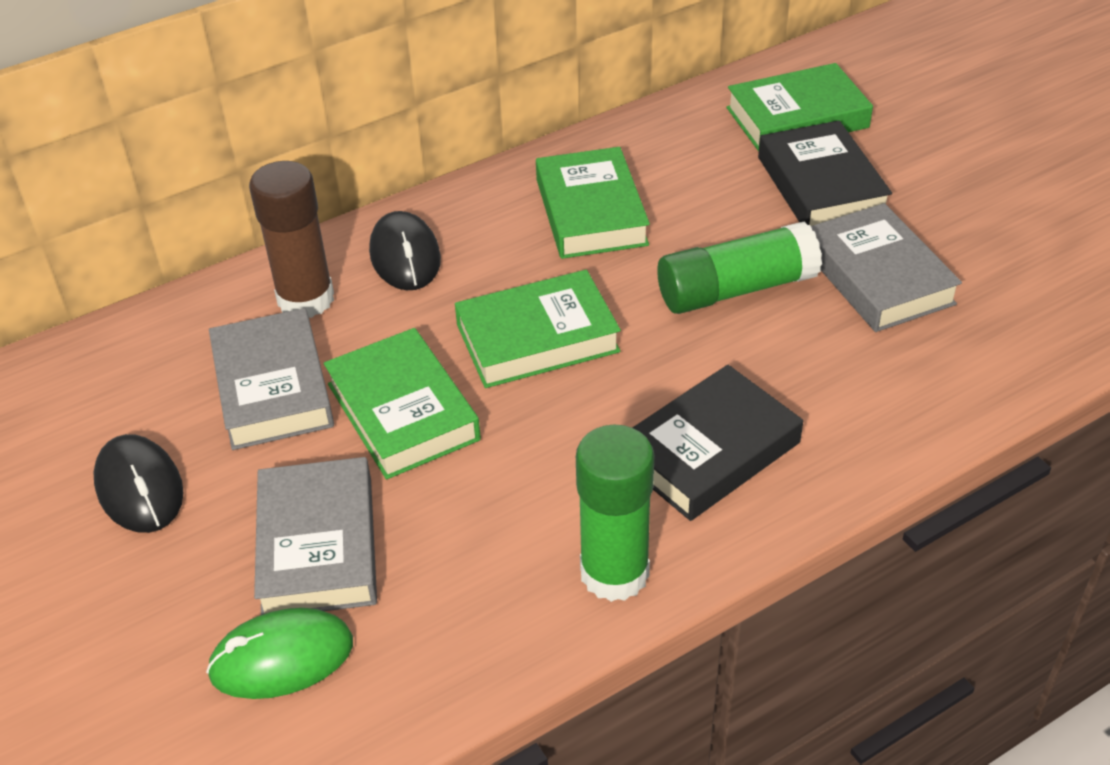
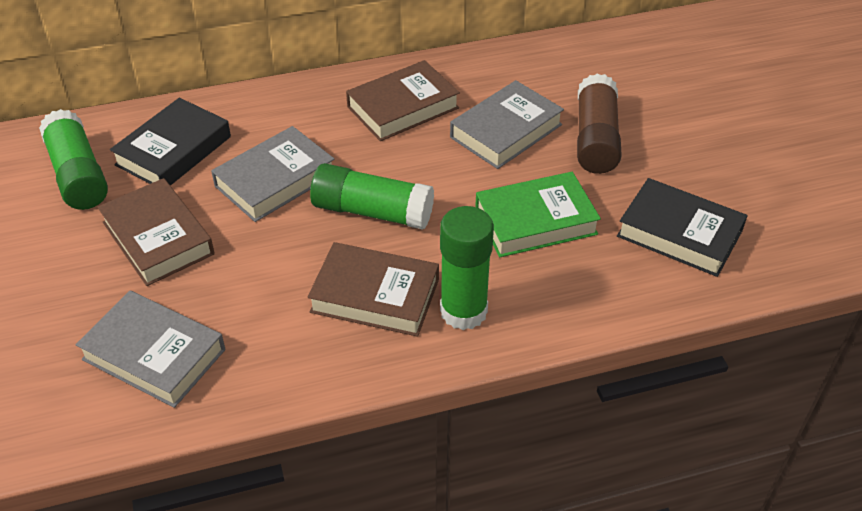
black mouse: [93,434,183,533] [369,211,441,290] = 2 -> none = 0
brown book: none = 0 -> [98,178,215,286] [308,242,439,337] [346,60,460,141] = 3
green book: [324,328,481,480] [455,270,621,388] [536,147,650,259] [726,63,873,152] = 4 -> [475,172,601,257] = 1
green glue stick: [576,425,654,602] [657,221,822,314] = 2 -> [39,109,108,210] [310,163,434,230] [440,206,494,330] = 3
green mouse: [206,608,353,699] = 1 -> none = 0

